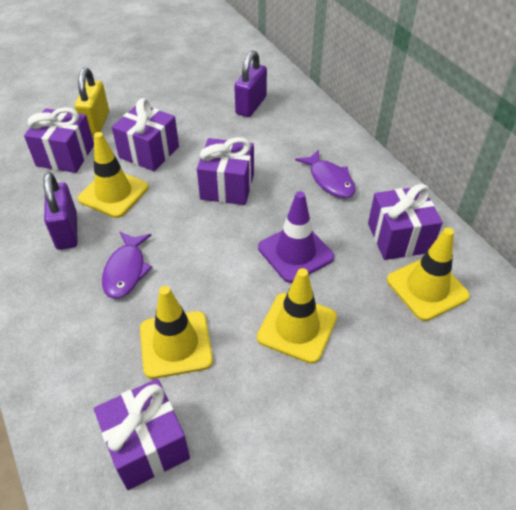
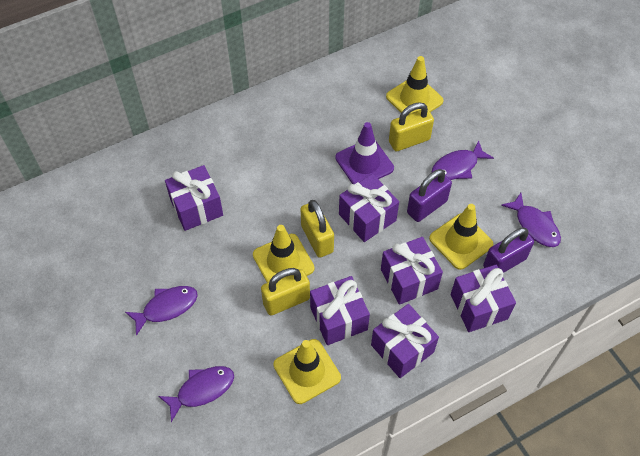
purple fish: [102,232,153,299] [295,149,356,198] = 2 -> [125,286,198,336] [158,366,234,422] [431,140,494,180] [501,193,561,247] = 4
purple gift: [24,107,94,173] [94,379,190,490] [112,98,179,171] [197,137,254,205] [368,184,443,260] = 5 -> [165,165,223,231] [310,276,370,345] [339,174,399,242] [371,304,439,378] [381,237,443,305] [451,265,516,332] = 6
yellow padlock: [75,68,109,136] = 1 -> [261,268,310,316] [300,200,334,258] [389,102,434,151] = 3

